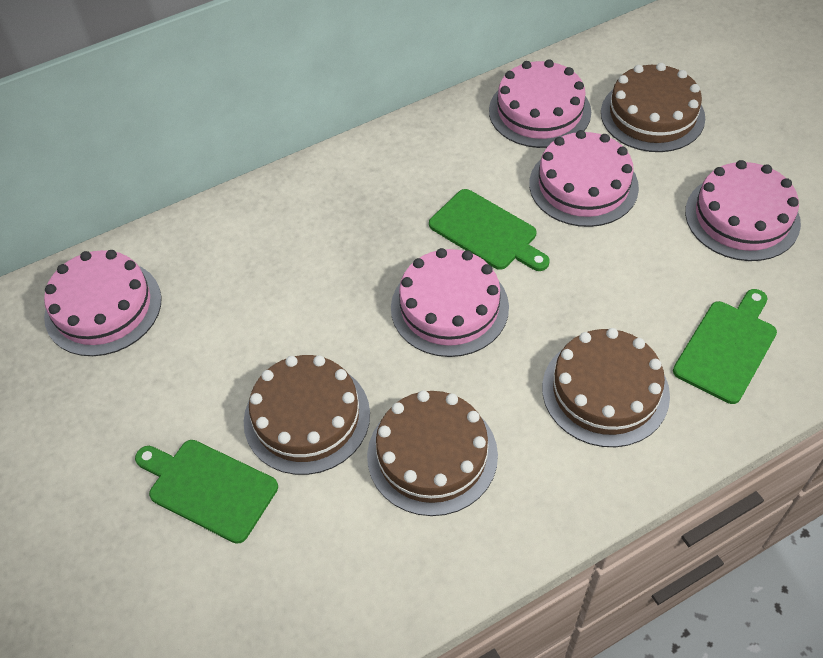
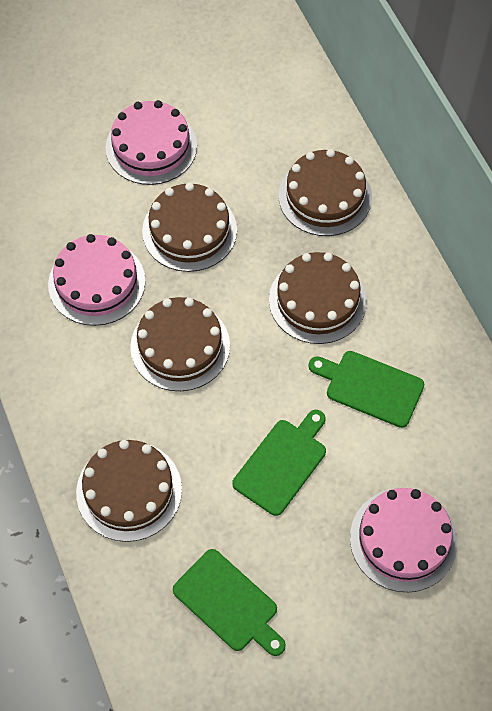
brown cake: [244,355,370,475] [367,390,498,516] [542,328,670,447] [601,63,705,152] = 4 -> [76,440,182,542] [130,297,230,391] [142,182,237,272] [269,252,367,344] [279,149,372,236] = 5
pink cake: [44,250,162,356] [391,248,509,357] [489,59,591,148] [529,130,639,227] [685,160,801,261] = 5 -> [48,234,145,326] [106,100,197,185] [350,488,458,592] = 3

